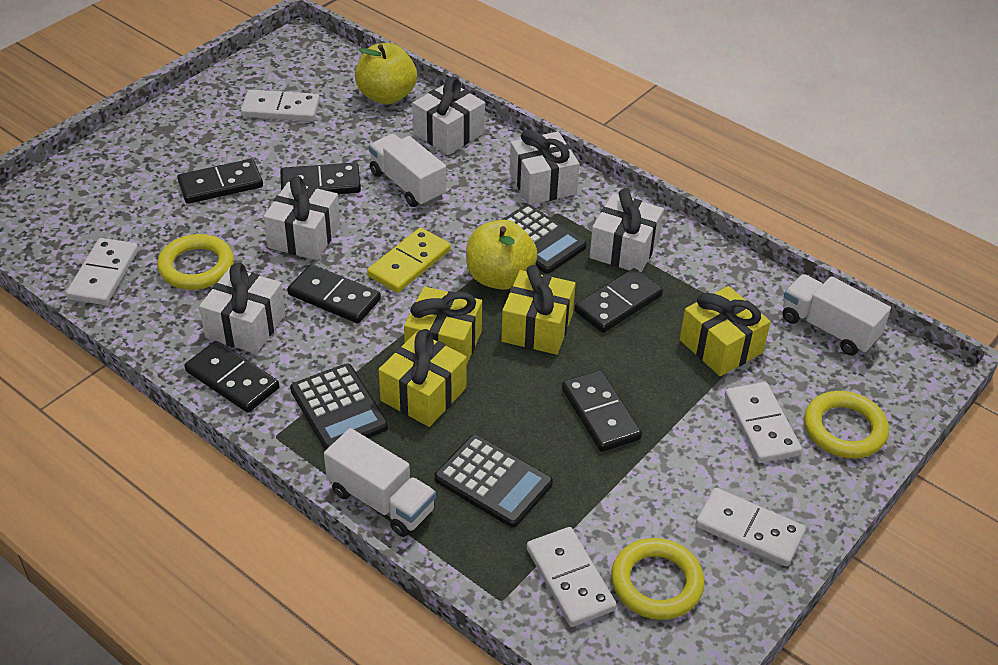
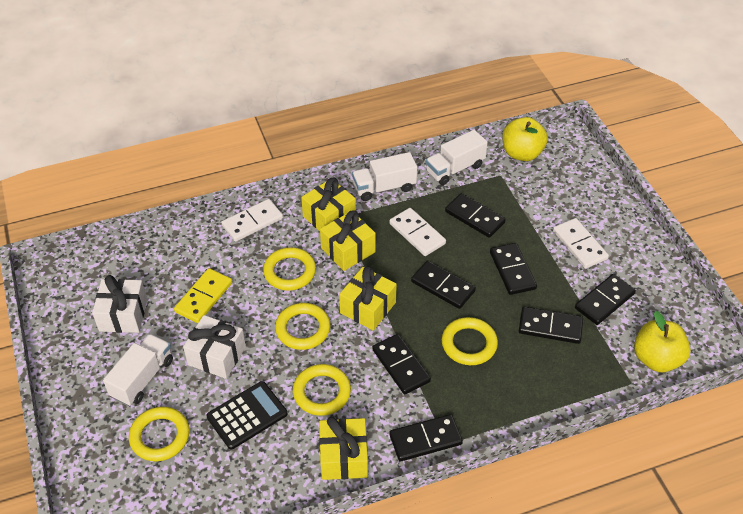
black calculator: [290,363,388,450] [434,434,553,528] [502,204,587,274] = 3 -> [207,381,287,450] = 1
black domino: [177,159,263,204] [184,341,279,413] [280,163,361,194] [288,264,381,323] [562,370,642,452] [575,268,663,333] = 6 -> [372,334,431,394] [389,414,463,461] [411,261,476,309] [445,193,506,238] [490,243,537,295] [519,306,583,344] [575,274,636,325] = 7
white domino: [66,238,138,305] [241,90,320,121] [527,527,617,627] [696,488,806,567] [725,382,802,463] = 5 -> [221,199,283,242] [389,208,446,256] [553,218,609,269] = 3
white gift: [199,262,286,354] [264,176,340,260] [413,77,485,155] [510,129,579,205] [590,188,664,272] = 5 -> [92,275,147,333] [183,315,246,379] = 2
yellow ring: [157,234,234,290] [611,538,704,620] [804,391,889,458] = 3 -> [129,407,190,461] [263,247,316,291] [275,303,330,350] [293,364,351,416] [442,317,498,365] = 5

